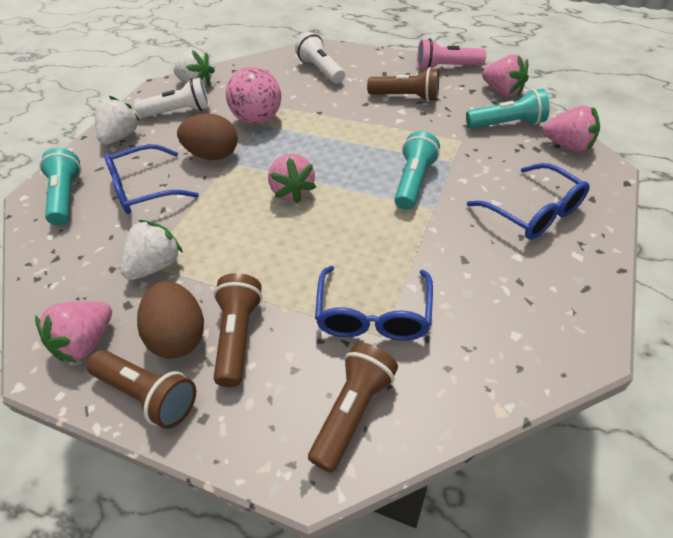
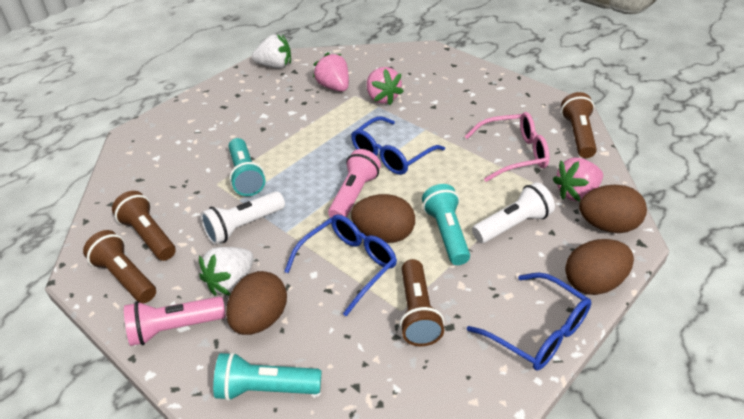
brown egg: [137,281,204,359] [177,113,238,160] = 2 -> [226,271,287,335] [351,194,415,243] [565,239,634,295] [579,185,647,233] = 4
pink ball: [226,67,281,124] = 1 -> none = 0
pink flashlight: [417,38,486,70] = 1 -> [124,296,226,346] [328,149,381,218] = 2
pink glasses: none = 0 -> [465,112,550,182] = 1
pink strawberry: [35,301,112,363] [268,154,316,203] [482,55,529,96] [542,105,600,152] = 4 -> [313,52,349,92] [367,67,404,105] [553,157,603,202] = 3
white strawberry: [95,96,141,145] [121,220,183,280] [173,50,215,87] = 3 -> [199,247,254,296] [252,34,291,68] = 2

